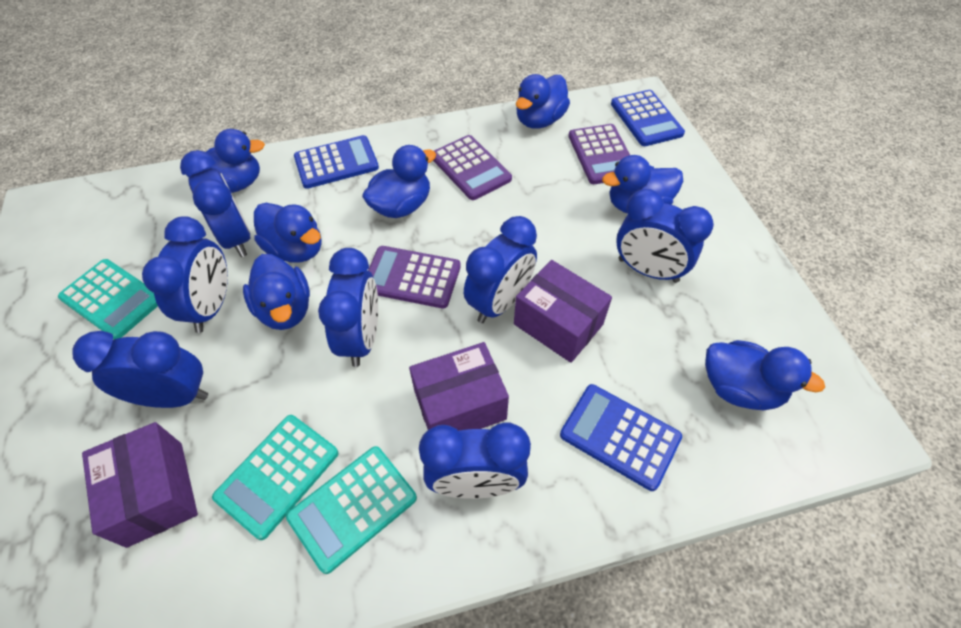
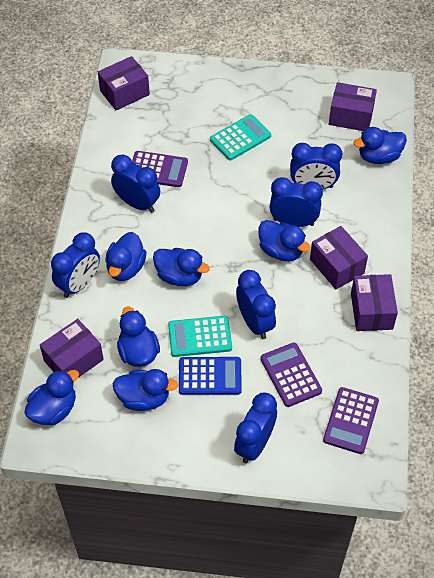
blue calculator: [294,135,379,189] [560,384,682,491] [611,90,685,146] = 3 -> [179,357,242,395] = 1
blue clock: [72,331,208,408] [142,216,228,333] [180,150,251,257] [318,248,378,367] [419,423,531,499] [464,216,537,323] [616,189,714,283] = 7 -> [51,232,100,298] [111,155,160,213] [234,392,277,463] [236,270,276,339] [269,177,323,227] [290,143,342,189] = 6
purple box: [82,422,198,548] [409,342,509,431] [514,260,612,363] = 3 -> [40,319,104,378] [98,56,150,111] [310,226,368,289] [329,82,377,131] [351,274,398,331] = 5
turquoise calculator: [58,259,158,339] [212,415,338,540] [286,446,417,574] = 3 -> [168,316,232,357] [210,114,271,160] = 2

